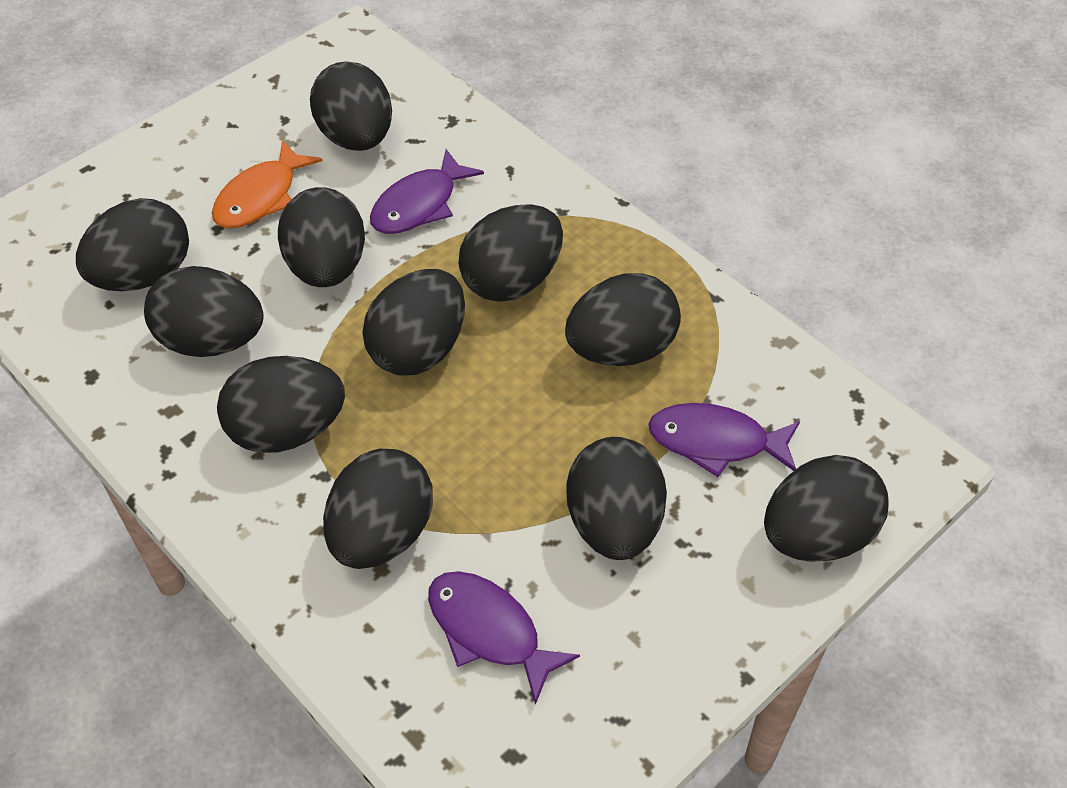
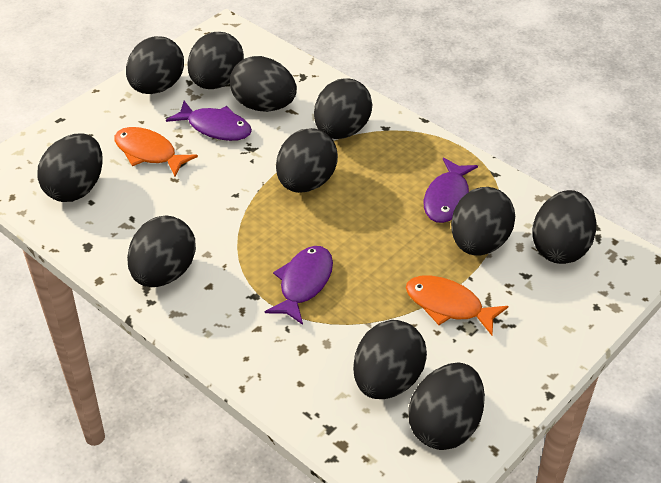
orange fish: [212,140,322,229] = 1 -> [114,127,198,176] [406,275,508,335] = 2

